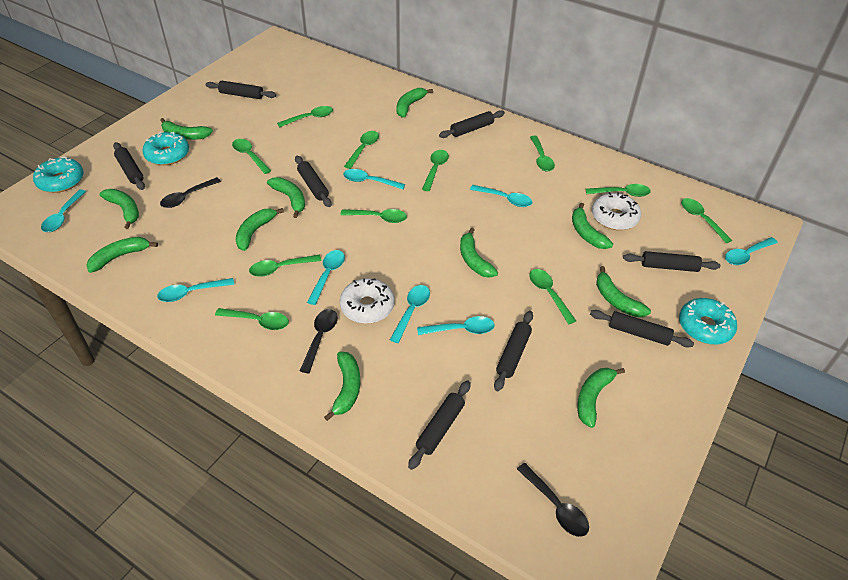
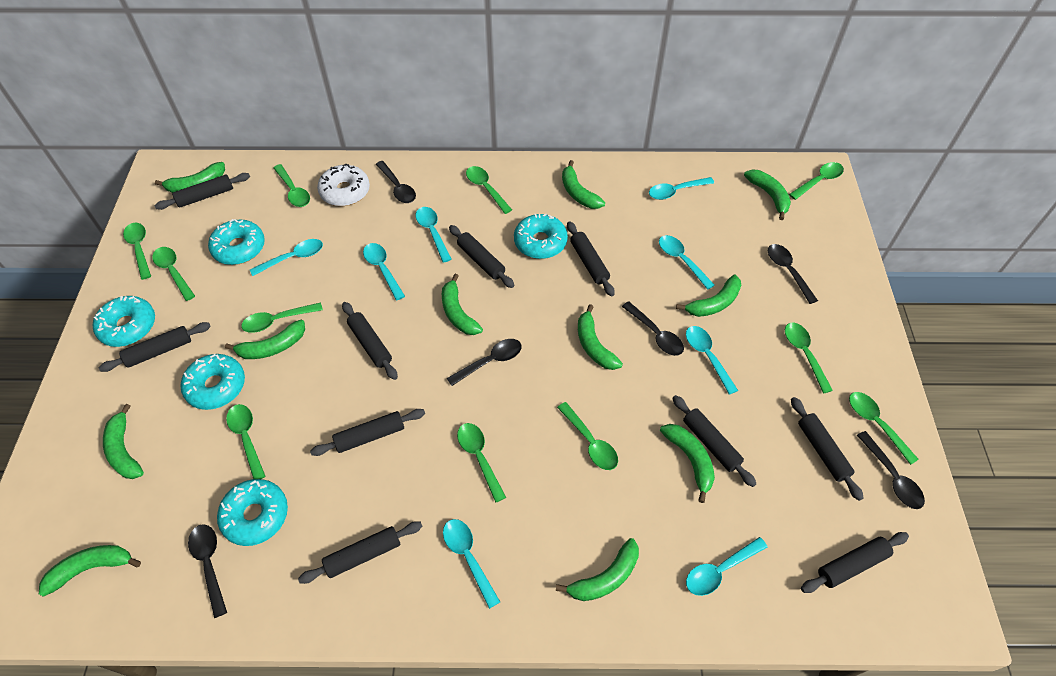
black rolling pin: [113,142,145,190] [206,81,276,99] [295,156,332,207] [408,381,471,470] [439,110,505,138] [494,311,533,391] [590,310,694,348] [623,251,721,272] = 8 -> [99,322,211,372] [154,173,250,210] [298,521,422,584] [310,409,425,456] [342,302,398,380] [449,225,514,288] [567,221,615,296] [672,395,756,487] [791,397,864,501] [801,532,909,593] = 10
black spoon: [160,177,221,208] [300,309,338,373] [517,463,589,537] = 3 -> [188,524,227,618] [375,161,416,203] [447,339,522,386] [622,301,684,356] [768,244,818,304] [857,431,925,509] = 6
turquoise donut: [33,156,84,193] [142,132,189,165] [679,298,737,345] = 3 -> [93,296,155,347] [181,354,245,410] [208,219,265,265] [217,479,288,546] [514,213,568,259] = 5
white donut: [340,278,395,324] [592,192,641,230] = 2 -> [317,164,370,206] = 1

